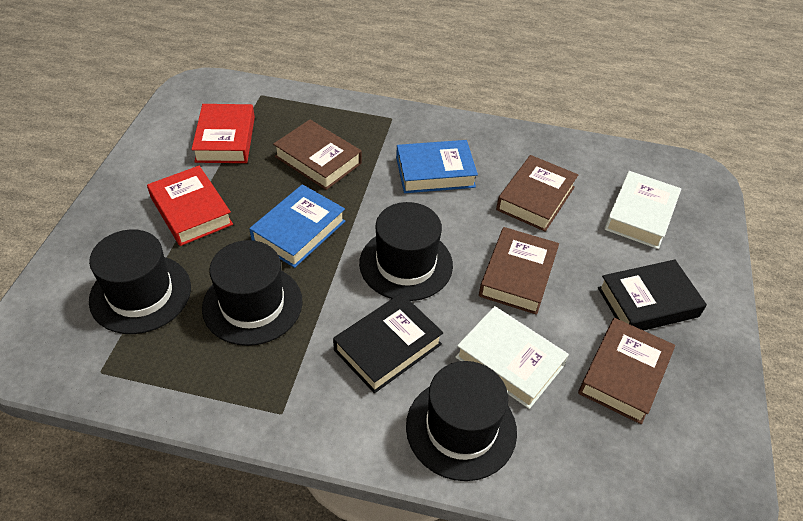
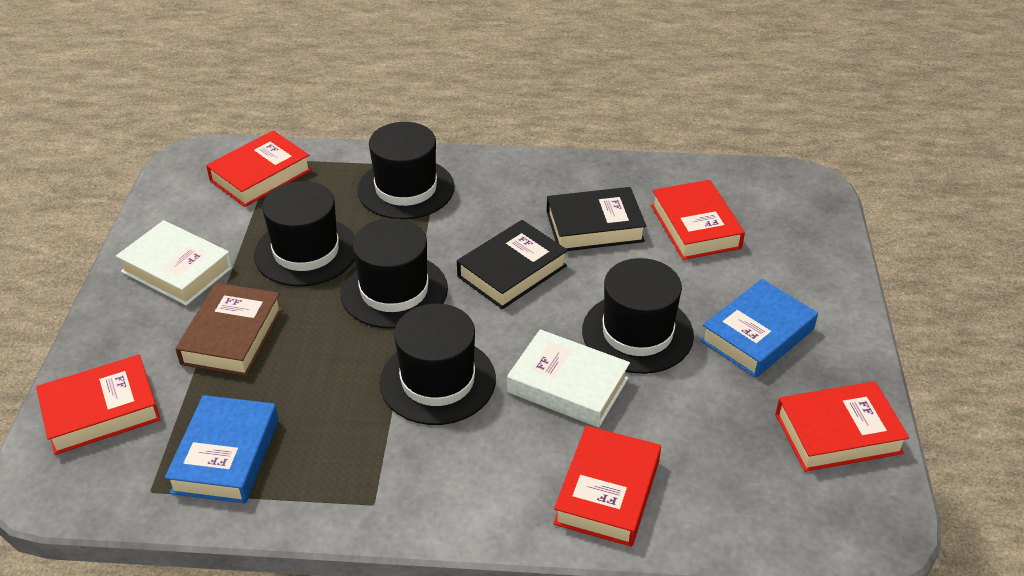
black hat: [89,229,191,334] [202,240,302,346] [359,202,453,301] [406,361,517,481] = 4 -> [254,181,355,286] [341,218,448,329] [357,122,455,219] [380,304,496,425] [582,258,694,374] = 5
brown book: [273,119,362,190] [479,227,559,315] [496,155,578,232] [578,318,675,424] = 4 -> [176,283,282,376] = 1
red book: [147,166,233,246] [191,104,255,163] = 2 -> [36,355,161,455] [206,130,311,207] [553,426,661,547] [651,180,745,260] [775,381,909,472] = 5

